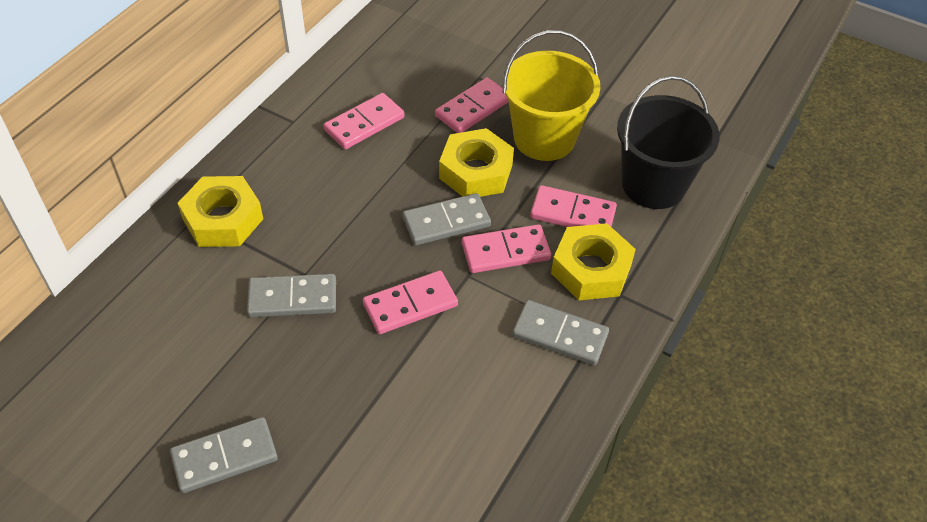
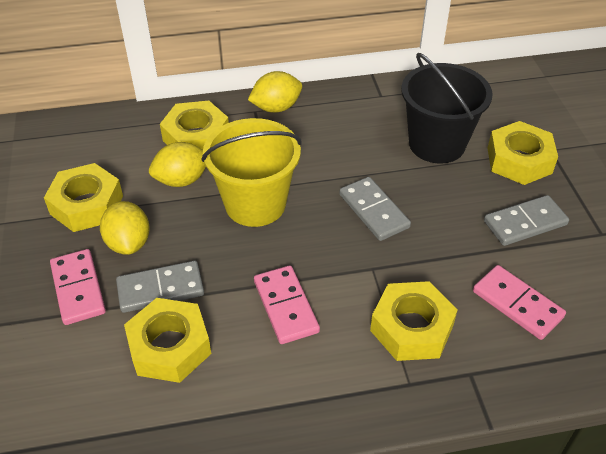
grey domino: [170,417,278,493] [247,274,336,317] [402,193,491,245] [512,300,609,365] = 4 -> [116,261,204,313] [339,177,411,241] [484,195,569,246] = 3
pink domino: [324,93,405,149] [363,271,458,334] [435,77,509,133] [462,224,551,273] [530,185,617,227] = 5 -> [50,249,106,325] [254,265,320,344] [473,265,566,340] = 3
yellow lemon: none = 0 -> [100,201,150,255] [149,142,206,187] [248,71,302,113] = 3
yellow nut: [178,176,263,247] [439,128,514,197] [551,223,636,300] = 3 -> [44,163,123,232] [124,298,211,383] [160,101,229,150] [370,281,458,361] [488,121,558,185] = 5

